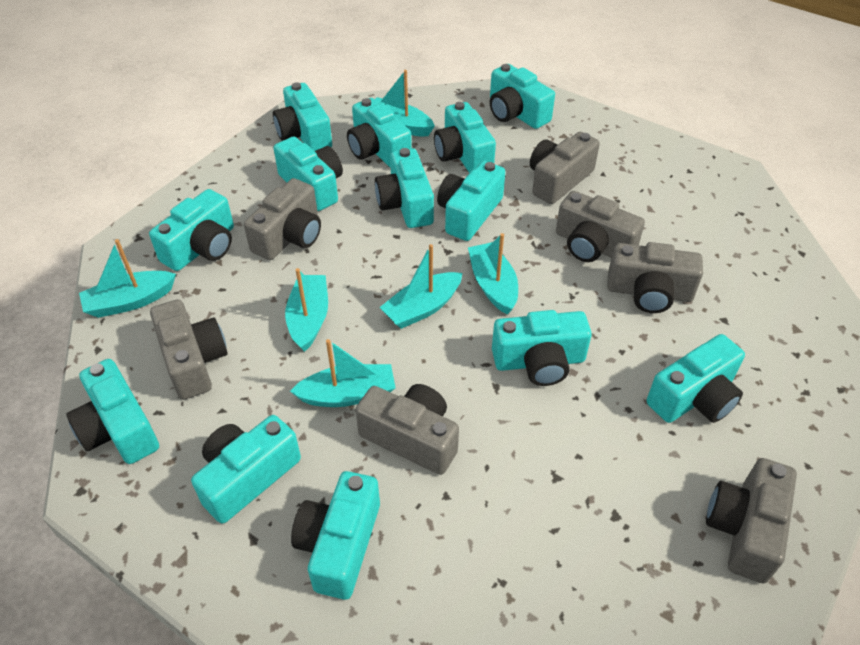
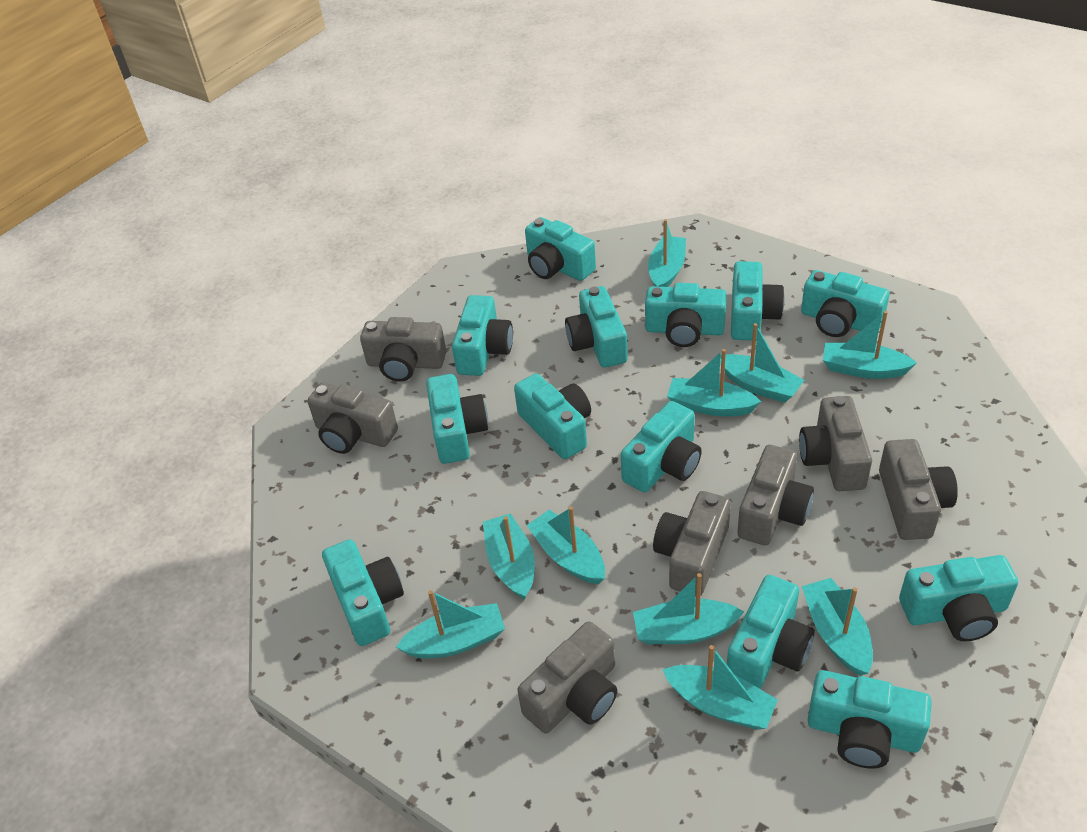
turquoise boat: [79,239,176,318] [285,268,328,352] [290,339,395,407] [375,70,435,137] [379,244,462,329] [468,233,518,315] = 6 -> [396,590,505,658] [483,513,535,600] [527,506,605,585] [633,573,744,644] [648,219,686,287] [662,645,778,729] [667,349,761,416] [720,323,804,403] [802,578,873,676] [823,311,917,379] = 10

